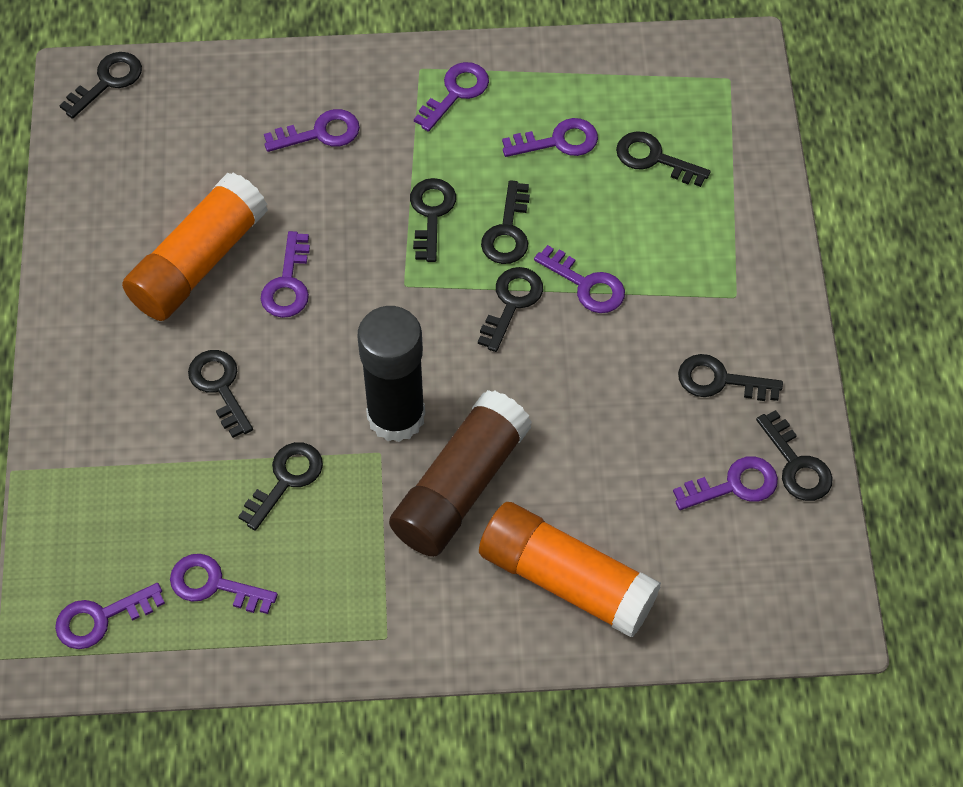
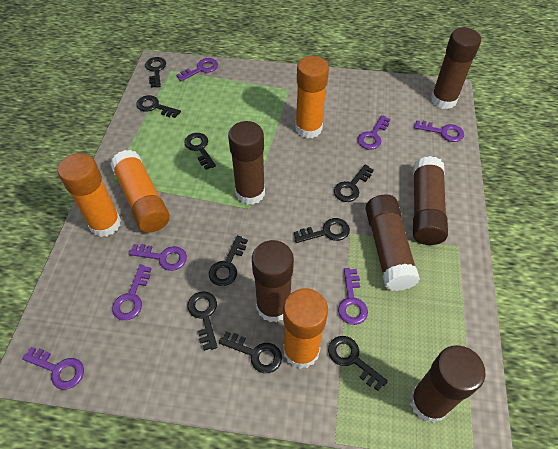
black glue stick: [357,306,425,442] = 1 -> none = 0
brown glue stick: [389,390,532,557] = 1 -> [228,121,265,205] [252,240,294,322] [365,194,420,291] [410,345,486,423] [413,156,448,245] [431,28,481,109] = 6
orange glue stick: [122,173,268,321] [479,502,661,637] = 2 -> [58,153,121,237] [110,150,170,233] [283,288,328,369] [295,56,329,138] = 4
purple key: [55,583,165,649] [170,554,278,614] [261,231,310,318] [264,109,360,152] [414,62,489,132] [502,118,598,157] [534,245,625,313] [673,456,778,510] = 8 -> [22,347,84,390] [112,265,151,320] [129,244,187,271] [176,58,218,81] [338,268,368,325] [358,115,390,149] [414,120,464,142] = 7

